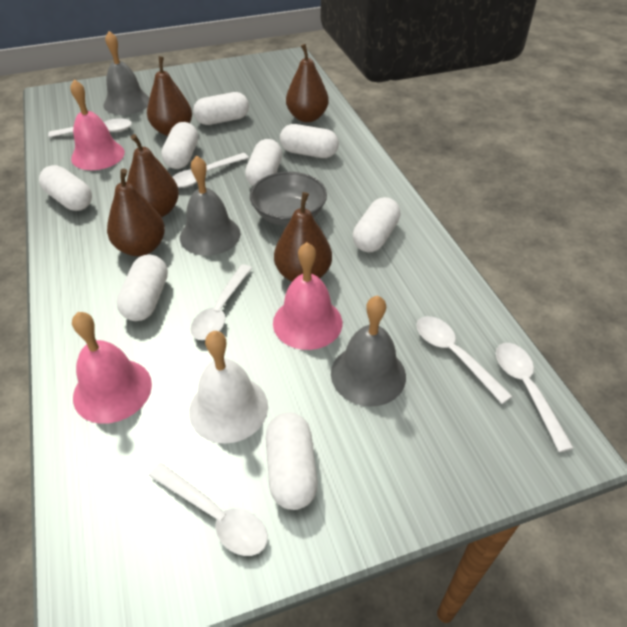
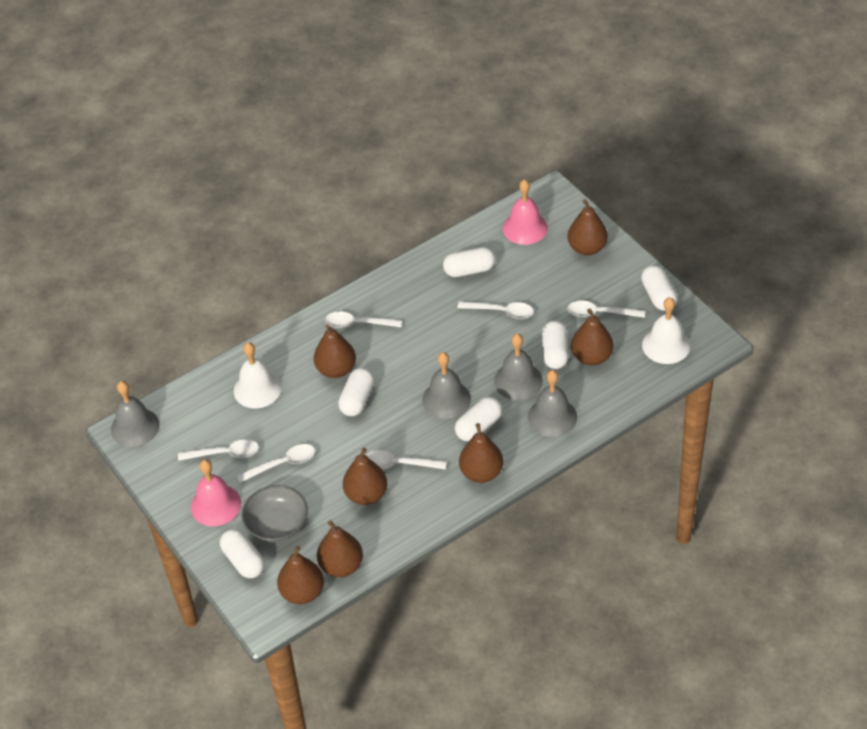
brown pear: [107,168,165,256] [127,134,179,217] [147,56,192,136] [274,192,332,282] [286,44,329,122] = 5 -> [277,546,324,604] [314,324,356,378] [317,520,363,577] [343,448,387,505] [459,423,503,483] [567,199,608,255] [571,309,614,366] = 7
grey bell: [103,31,150,115] [180,156,241,256] [331,295,406,407] = 3 -> [111,381,159,447] [422,352,471,419] [494,334,543,400] [528,370,577,437] = 4
pink bell: [70,79,125,170] [72,312,152,424] [273,242,342,350] = 3 -> [191,459,241,526] [503,179,548,245] = 2
white bell: [189,331,268,444] = 1 -> [234,342,282,408] [642,297,690,364] = 2
white capsule: [39,165,92,211] [117,254,168,321] [161,122,198,169] [193,92,249,125] [245,139,282,186] [266,412,318,510] [280,124,339,158] [353,197,400,252] = 8 -> [220,529,265,578] [338,368,374,416] [443,247,495,277] [455,397,502,441] [542,321,569,369] [641,265,677,311] = 6

